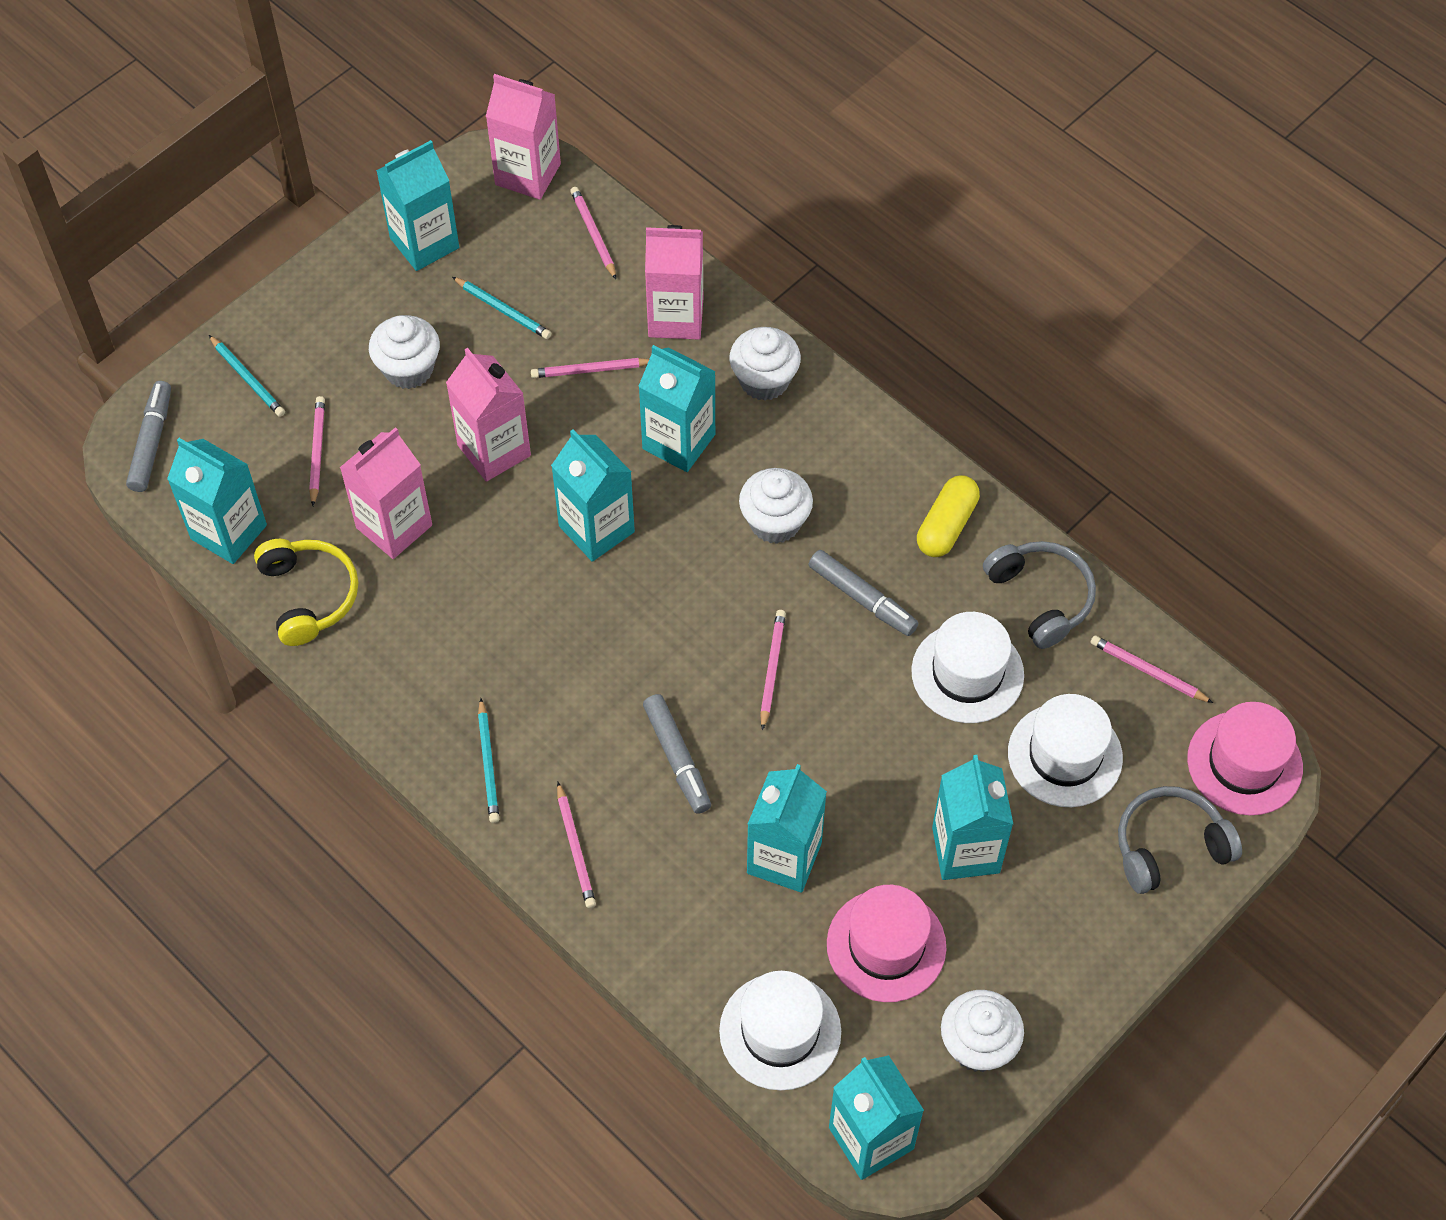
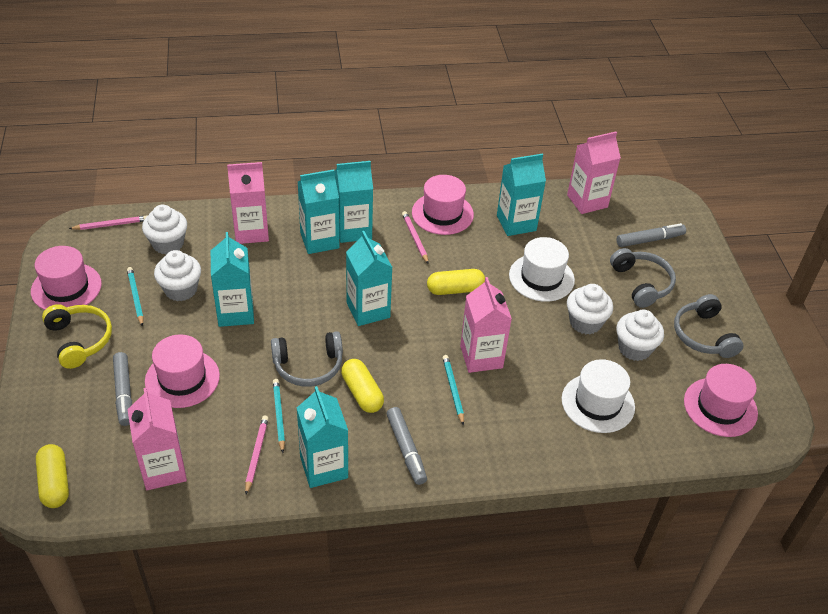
grey headphones: [983,541,1096,649] [1118,786,1242,894] = 2 -> [271,331,343,387] [610,248,676,308] [674,294,743,358] = 3
pink hat: [827,885,946,1002] [1187,702,1303,816] = 2 -> [31,246,102,310] [145,335,220,408] [412,175,474,235] [684,364,758,437] = 4
pink pencil: [309,396,325,506] [531,358,649,378] [557,782,596,908] [570,187,616,279] [760,610,786,730] [1090,635,1213,703] = 6 -> [69,215,147,230] [245,416,269,494] [402,211,429,264] = 3
turquoise carton: [167,438,267,564] [376,140,459,271] [551,429,635,562] [638,345,716,472] [747,764,827,893] [829,1055,924,1180] [932,755,1013,880] = 7 -> [211,232,254,327] [297,386,348,488] [298,170,339,254] [335,161,373,243] [346,231,393,326] [497,154,546,236] = 6
white hat: [719,971,841,1091] [911,612,1024,723] [1008,694,1123,807] = 3 -> [509,237,575,302] [562,359,635,433] = 2
yellow capsule: [917,475,980,557] = 1 -> [36,444,69,508] [341,359,384,413] [427,269,485,295] = 3

